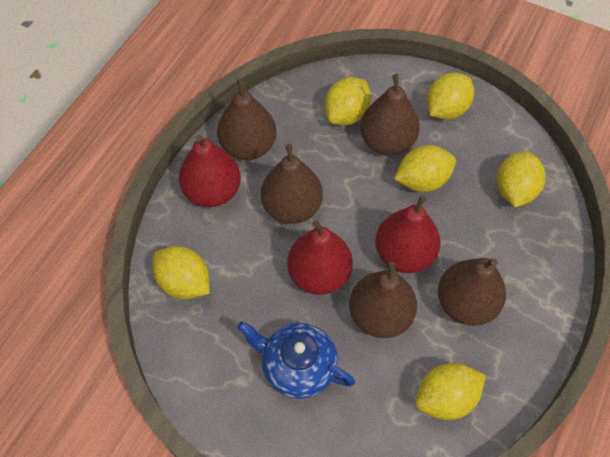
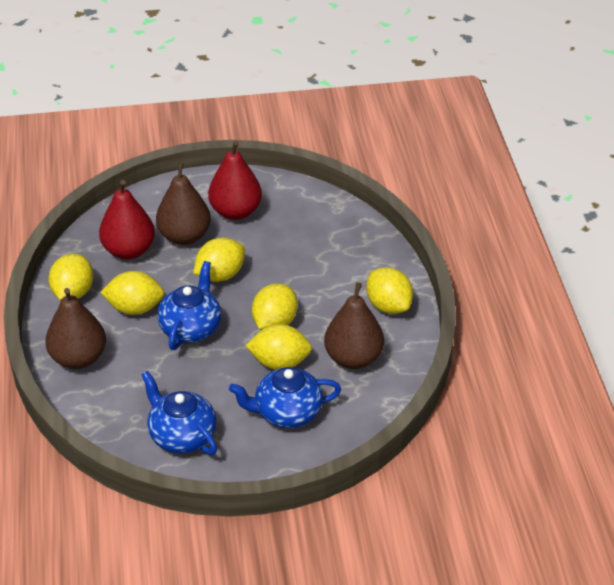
blue teapot: [237,321,355,399] = 1 -> [141,371,217,455] [157,261,221,350] [229,367,341,428] = 3
brown pear: [217,79,277,160] [261,144,323,224] [349,261,417,338] [360,74,420,155] [438,258,506,326] = 5 -> [45,288,106,369] [156,162,211,245] [324,282,384,369] = 3
red pear: [179,135,241,207] [287,220,353,295] [375,195,441,273] = 3 -> [99,180,155,259] [208,141,262,220] = 2

